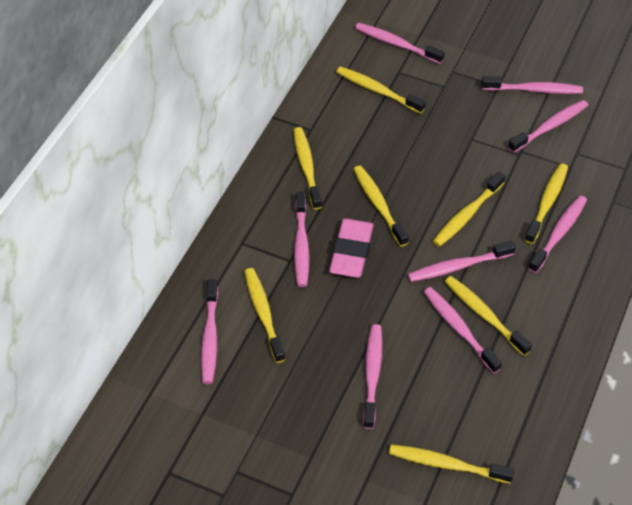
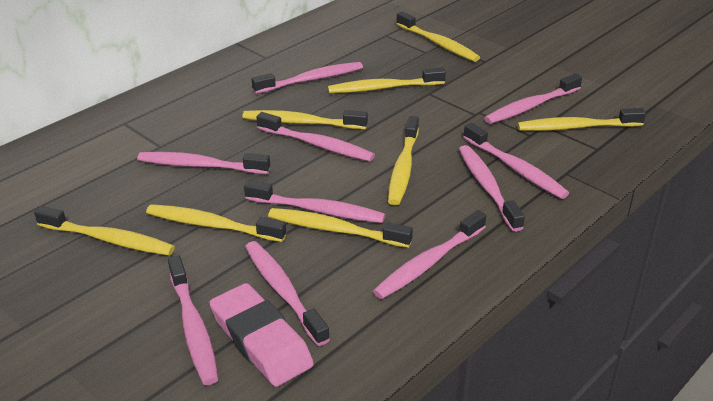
pink toothbrush: [201,279,218,384] [294,192,309,287] [355,23,445,64] [363,324,382,429] [408,241,516,282] [424,287,502,374] [482,76,583,94] [508,100,588,153] [528,195,587,273] = 9 -> [137,152,270,174] [168,256,219,385] [244,180,385,223] [245,241,330,346] [252,62,363,94] [257,112,375,162] [373,210,486,299] [459,145,525,232] [463,123,569,199] [484,74,582,124] = 10

